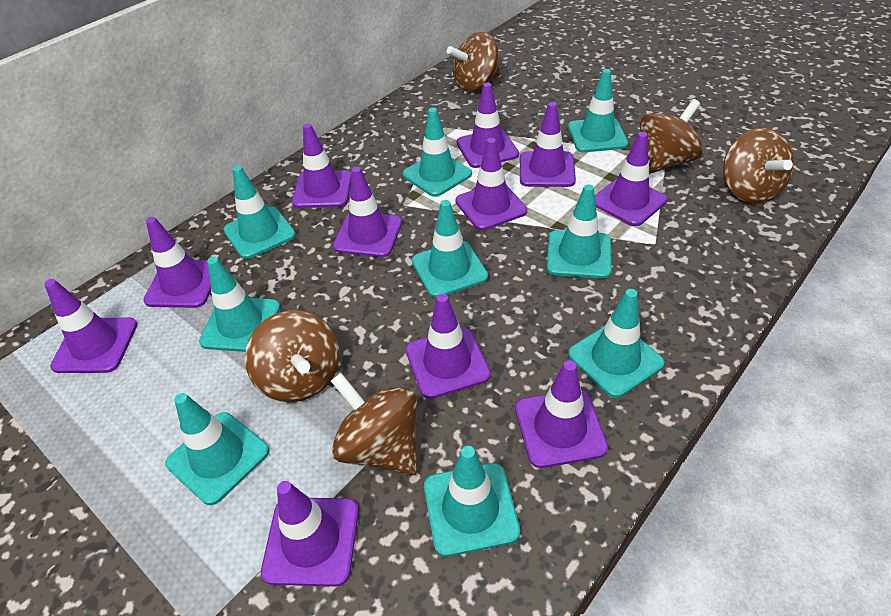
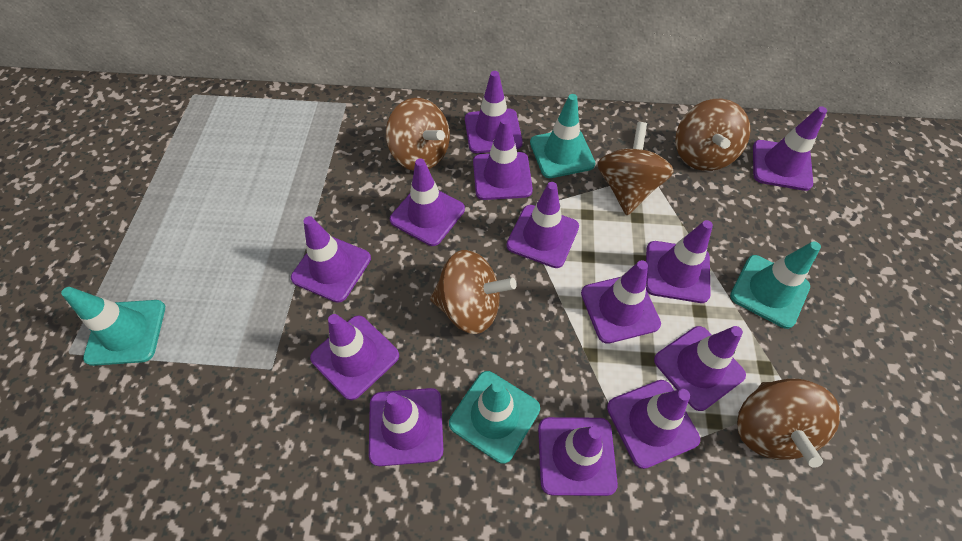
purple traffic cone: [44,279,137,373] [143,217,211,308] [261,481,359,586] [292,123,351,208] [333,167,402,257] [406,294,491,399] [455,138,527,230] [457,83,519,168] [515,360,608,468] [520,102,576,187] [595,132,667,226] = 11 -> [291,216,371,303] [310,314,399,400] [369,388,443,466] [390,158,465,246] [465,71,523,153] [473,118,533,200] [506,182,579,268] [538,417,618,496] [581,260,661,344] [607,380,700,469] [646,220,713,303] [654,326,746,411] [753,106,827,191] = 13
turquoise traffic cone: [165,393,269,505] [199,257,280,352] [223,166,296,259] [402,108,472,197] [412,200,488,298] [424,446,520,557] [547,184,612,279] [568,69,628,152] [568,289,665,398] = 9 -> [61,287,165,366] [449,371,540,464] [530,94,595,178] [730,241,821,329] = 4

